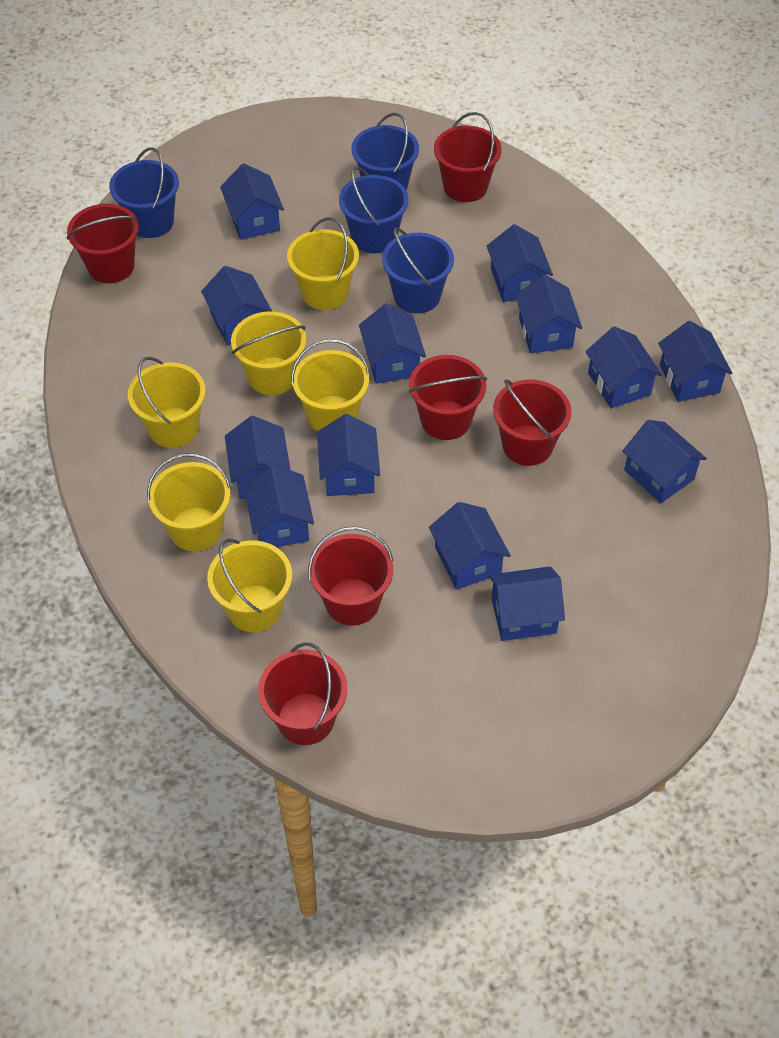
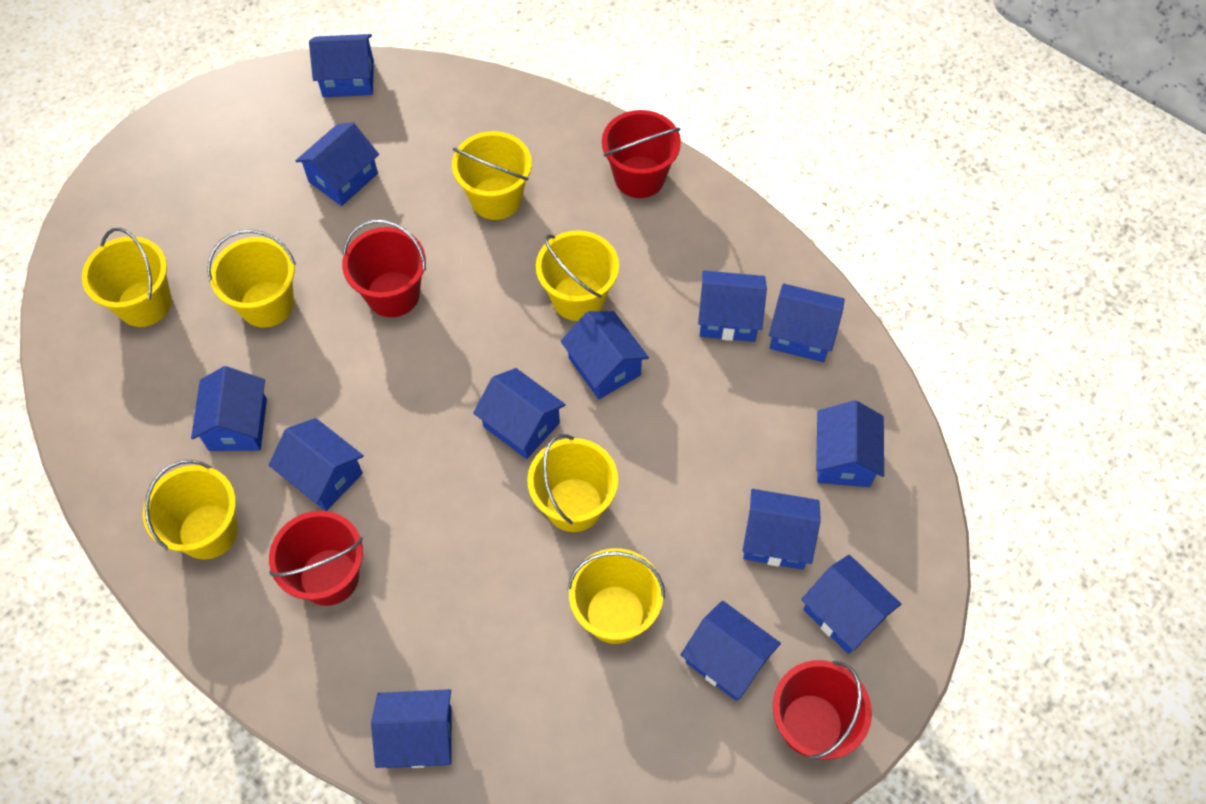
blue bucket: [109,147,179,238] [339,167,409,253] [351,113,419,191] [382,228,454,313] = 4 -> none = 0
red bucket: [67,204,139,283] [258,642,347,745] [308,526,394,626] [409,355,487,440] [434,112,502,202] [493,379,572,466] = 6 -> [269,511,363,606] [342,219,426,317] [602,110,681,198] [773,660,872,760] = 4
yellow bucket: [128,357,206,448] [147,453,232,551] [207,539,292,632] [231,311,306,395] [287,217,359,310] [291,339,370,431] = 6 -> [82,228,172,327] [143,460,238,559] [207,229,296,328] [452,131,532,220] [527,434,618,532] [536,231,619,321] [567,548,665,644] = 7

